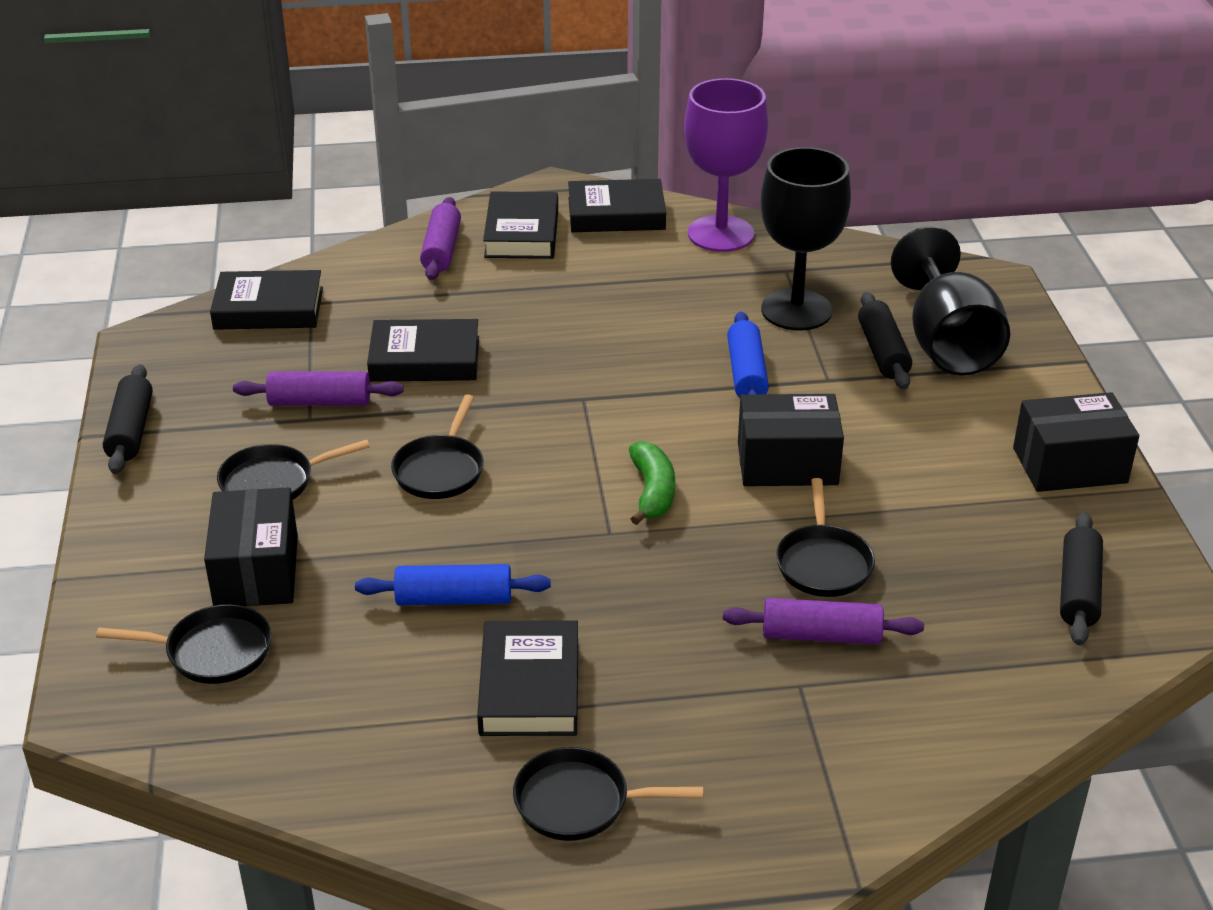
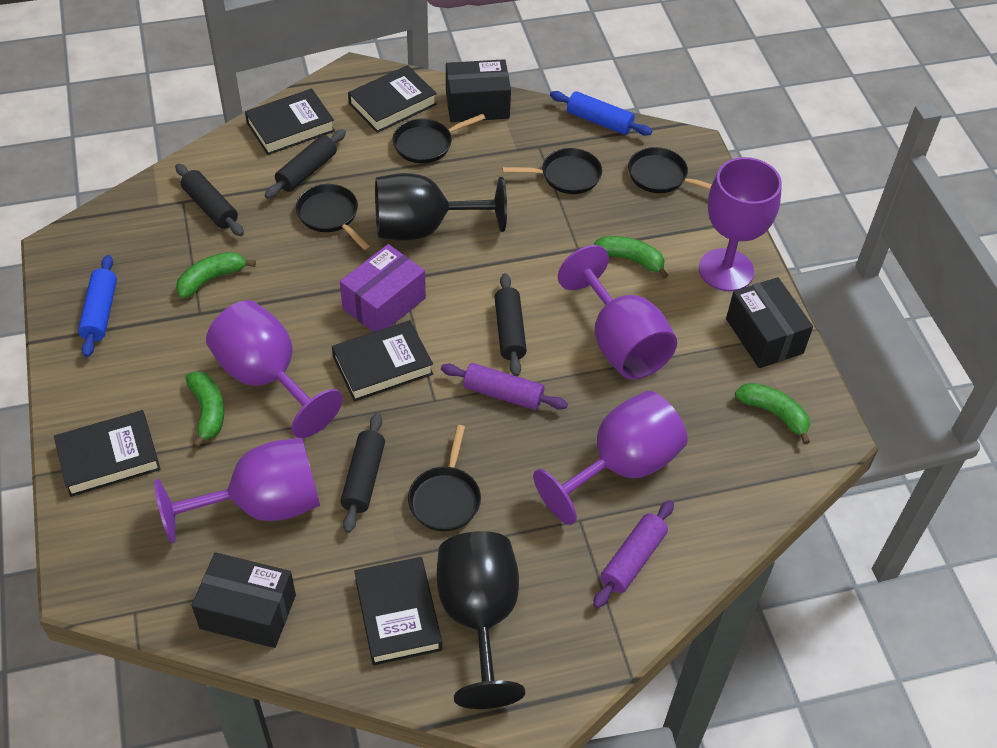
black rolling pin: [103,364,153,474] [858,292,912,389] [1060,512,1103,645] = 3 -> [175,164,244,236] [265,129,346,199] [341,413,385,533] [495,273,527,376] = 4
green banana: [629,441,675,525] = 1 -> [176,252,256,298] [186,371,224,448] [593,236,668,278] [735,383,810,444] = 4
purple box: none = 0 -> [340,244,426,332] = 1
purple goblet: [684,78,768,252] = 1 -> [154,438,320,543] [206,300,343,438] [533,391,688,525] [558,245,677,379] [699,157,782,291] = 5
purple rolling pin: [233,371,404,406] [420,197,461,280] [723,598,924,645] = 3 -> [441,363,568,410] [593,500,674,608] = 2

